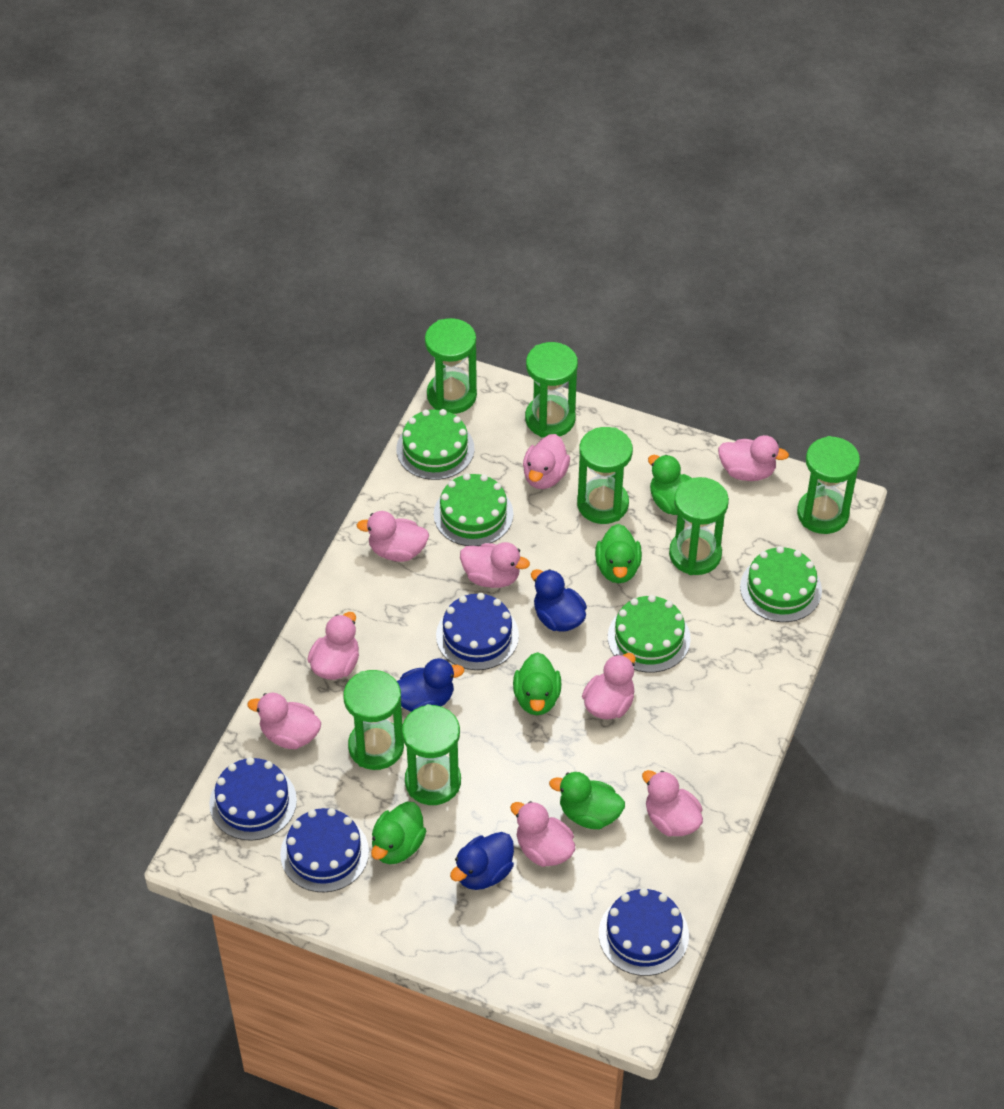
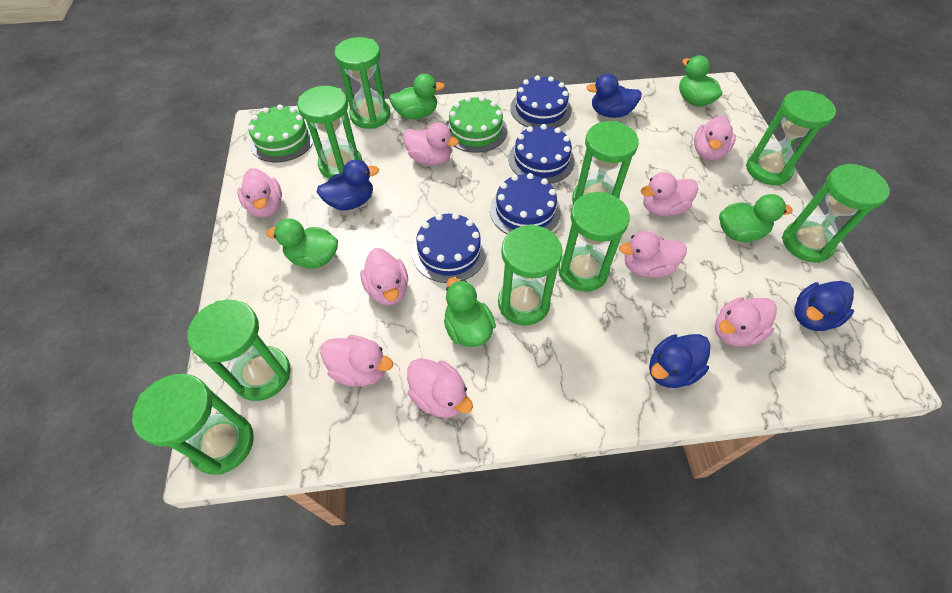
blue duck: [397,658,464,712] [450,832,514,890] [531,569,587,632] = 3 -> [317,160,379,210] [586,74,642,118] [649,334,711,388] [794,281,854,331] = 4
green cake: [396,409,475,480] [434,473,514,546] [608,595,691,673] [740,546,822,622] = 4 -> [248,105,314,162] [446,96,507,153] = 2
green hourglass: [343,670,404,770] [402,704,461,805] [425,318,477,414] [525,342,578,437] [577,427,633,524] [669,477,729,575] [797,436,860,534] = 7 -> [132,374,254,475] [187,300,291,401] [297,86,362,179] [334,37,391,129] [498,224,563,325] [558,192,630,292] [572,121,639,204] [746,90,836,186] [782,164,890,263] = 9

